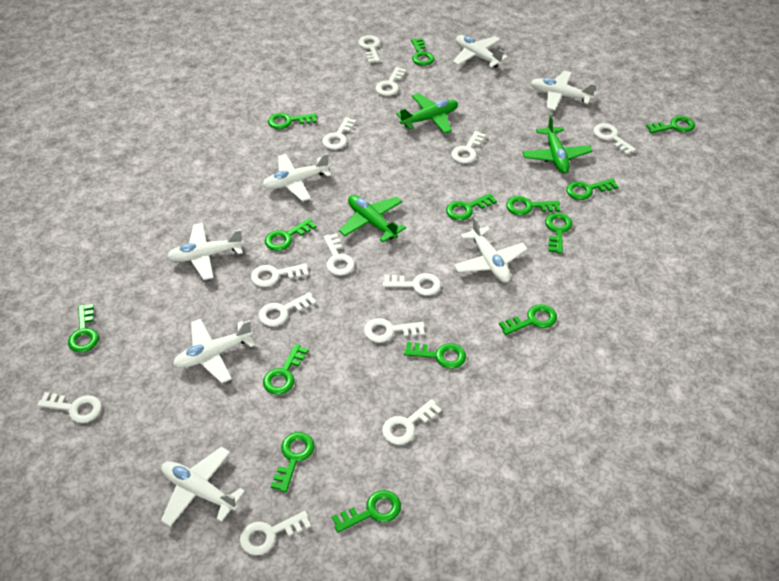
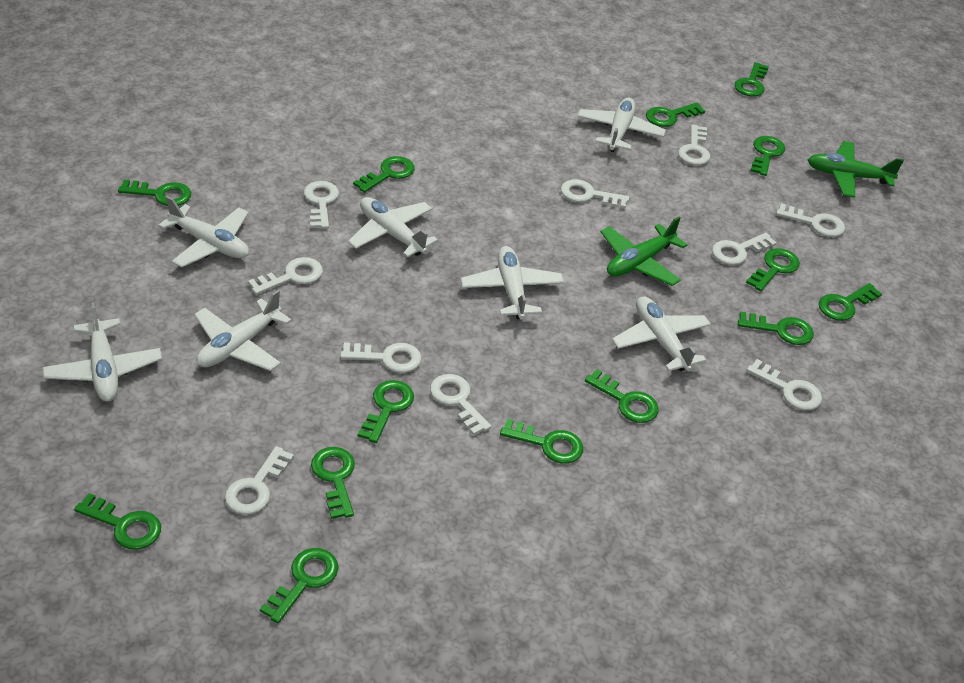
green plane: [339,195,406,242] [396,93,458,134] [522,115,592,174] = 3 -> [600,217,687,286] [808,141,904,198] = 2
white key: [37,392,102,423] [240,511,311,555] [251,263,308,287] [259,292,316,327] [322,117,356,150] [324,233,354,276] [358,35,380,63] [364,318,425,343] [376,67,406,96] [382,399,442,445] [383,273,441,296] [451,131,486,164] [593,123,636,155] = 13 -> [225,446,294,515] [248,257,323,295] [304,181,339,229] [340,342,422,373] [430,374,491,435] [561,179,629,209] [678,124,710,165] [712,233,777,265] [747,359,822,410] [776,203,845,237] = 10

